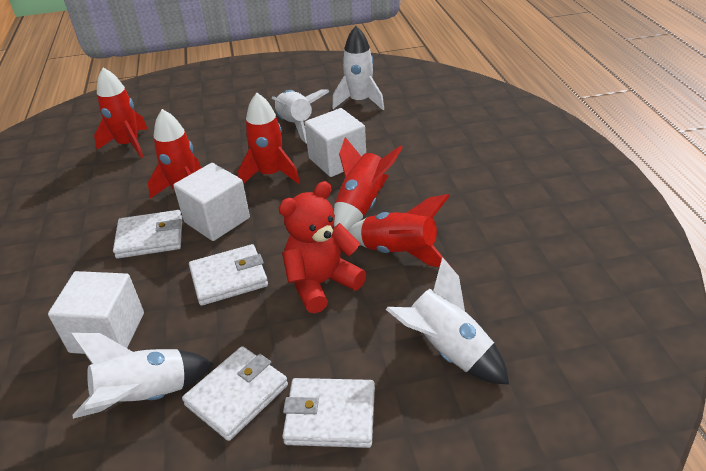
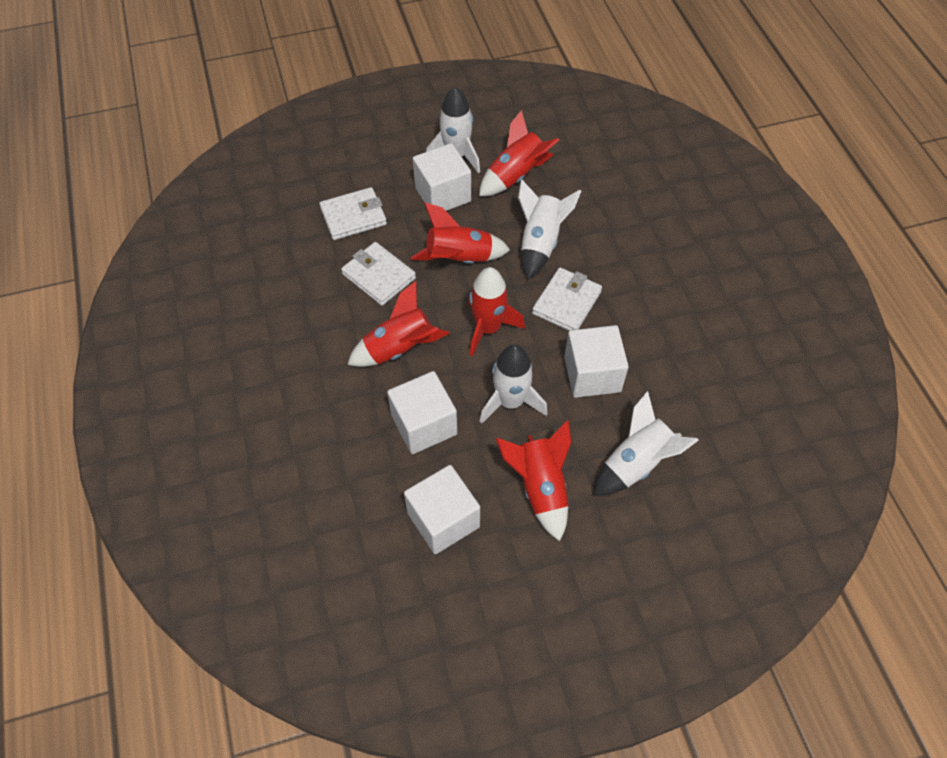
red teddy bear: [279,181,366,313] = 1 -> none = 0
white cube: [48,271,144,354] [173,163,250,241] [305,108,366,177] = 3 -> [387,371,457,454] [404,465,480,554] [413,143,471,211] [564,325,629,398] = 4
white wallet: [113,210,182,259] [182,346,288,441] [189,244,268,306] [283,378,375,448] = 4 -> [319,187,387,240] [341,242,416,306] [532,268,602,331] = 3

